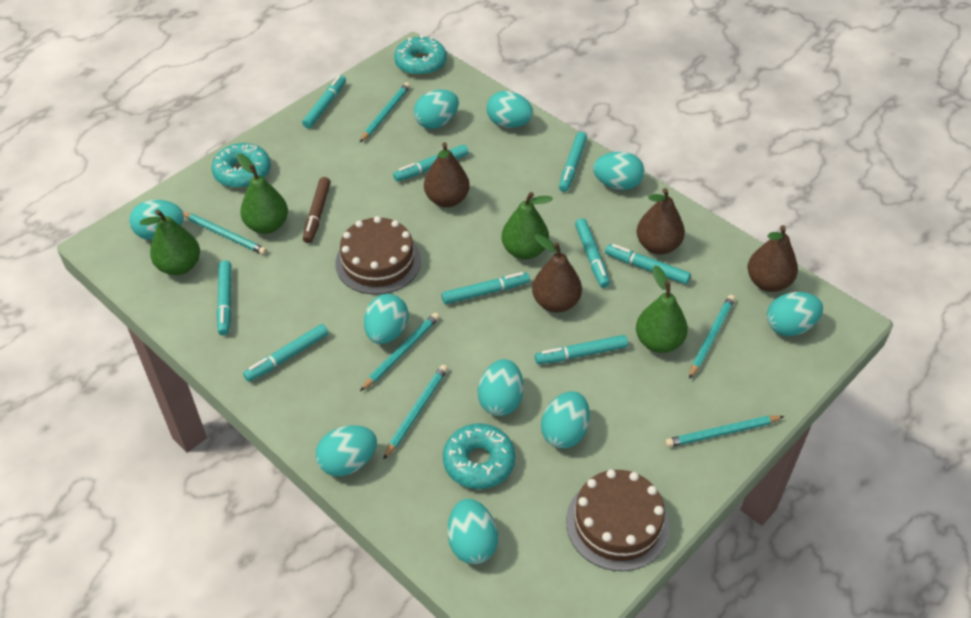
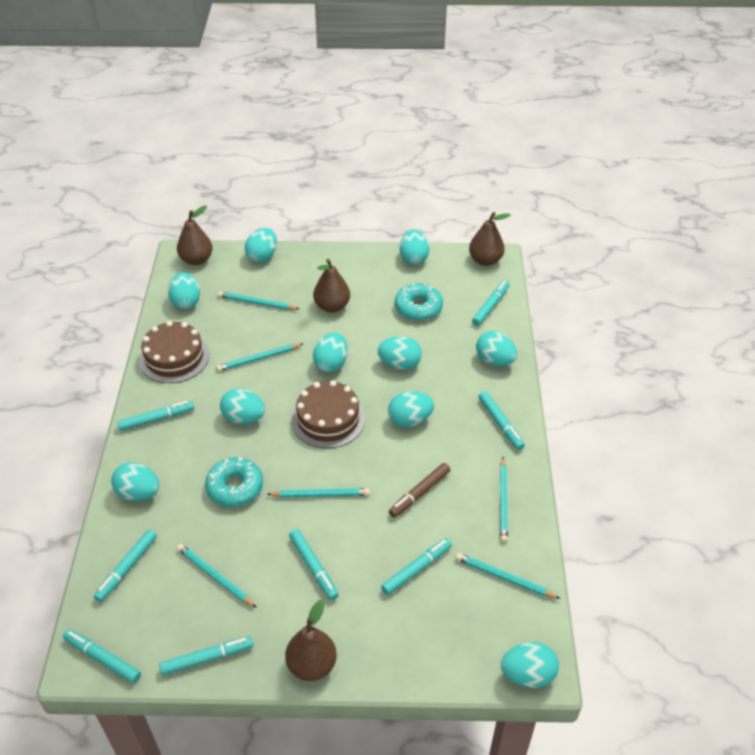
green pear: [140,209,200,275] [237,154,288,234] [501,192,553,259] [636,265,688,353] = 4 -> none = 0
turquoise donut: [212,143,271,188] [394,35,447,76] [443,423,515,489] = 3 -> [205,457,263,507] [395,283,443,321] = 2
turquoise marker: [217,260,231,335] [243,324,328,382] [302,75,346,128] [393,144,469,182] [442,272,530,304] [535,335,628,364] [559,132,587,192] [575,218,610,288] [605,244,691,284] = 9 -> [63,629,141,683] [94,530,157,602] [117,401,194,431] [159,636,253,676] [289,529,339,600] [381,538,452,595] [472,280,510,326] [479,391,525,450] = 8

